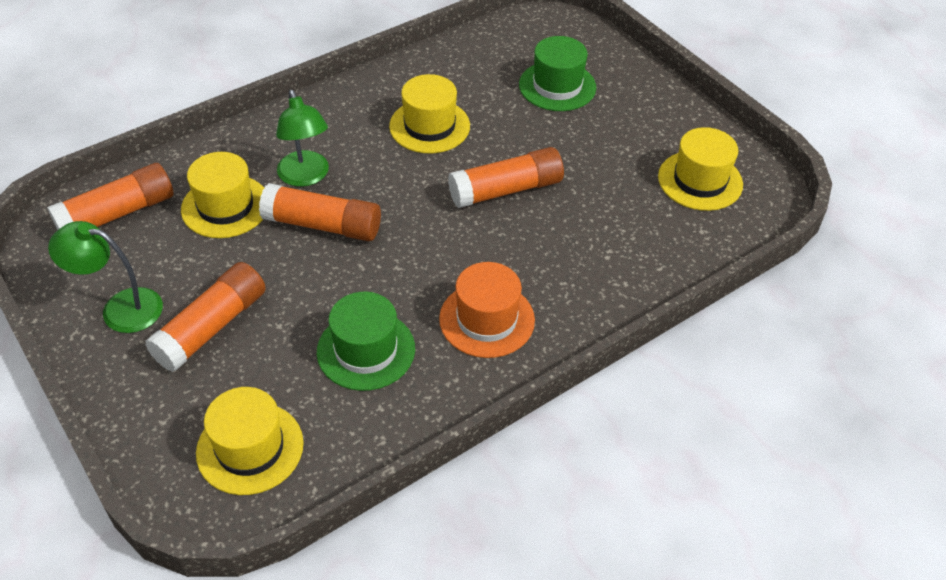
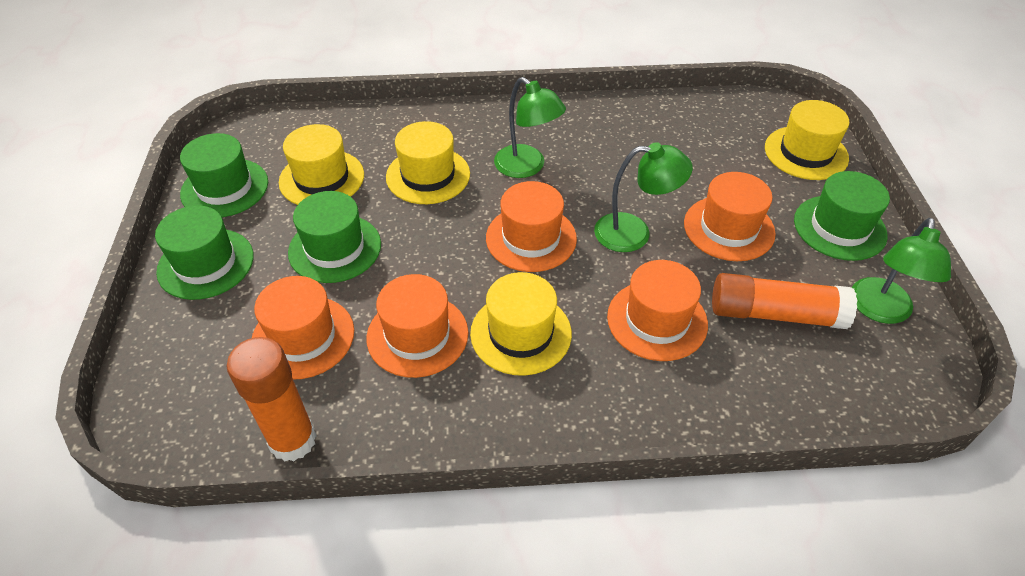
green hat: [317,292,415,391] [519,36,596,111] = 2 -> [155,206,254,300] [180,133,268,217] [288,191,381,283] [794,171,890,261] = 4
green lamp: [48,221,163,333] [276,90,329,187] = 2 -> [494,77,566,178] [594,142,693,252] [852,218,951,324] = 3
orange glue stick: [47,163,174,230] [145,262,266,372] [259,183,381,241] [448,147,564,208] = 4 -> [227,337,317,462] [712,273,857,329] = 2
orange hat: [439,262,535,358] = 1 -> [252,276,354,380] [366,274,468,378] [486,181,577,272] [607,260,708,361] [684,172,776,261] = 5

